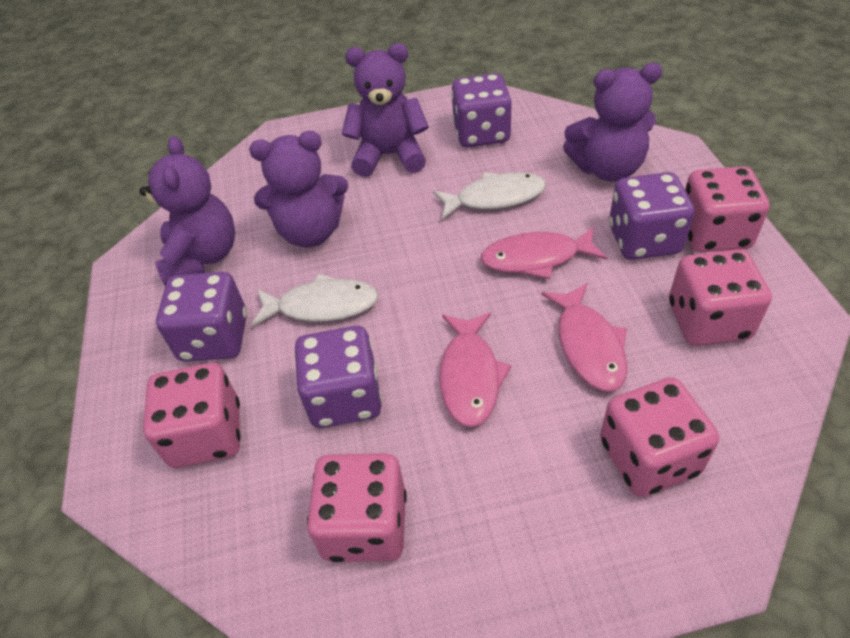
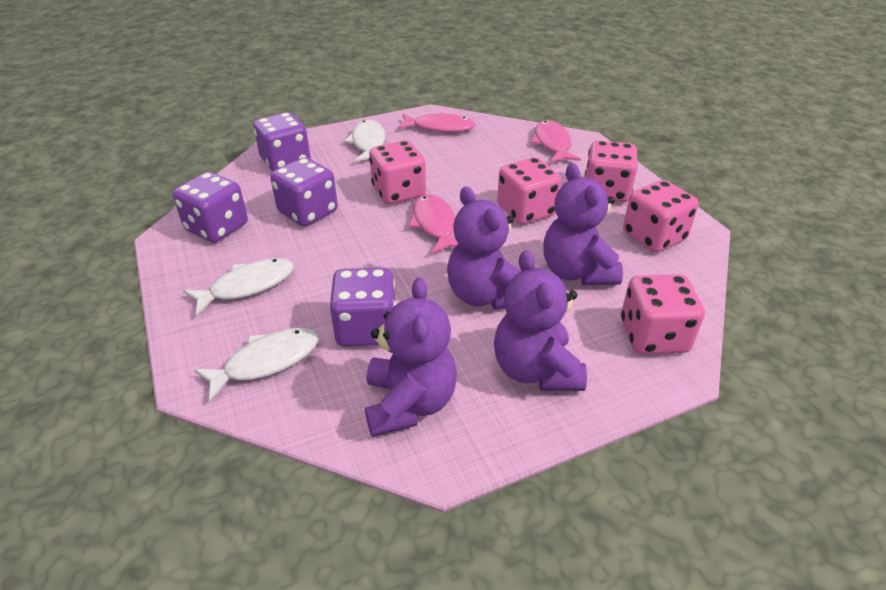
white fish: [252,273,379,327] [433,172,546,220] = 2 -> [183,258,294,316] [194,328,319,402] [344,120,385,162] = 3

